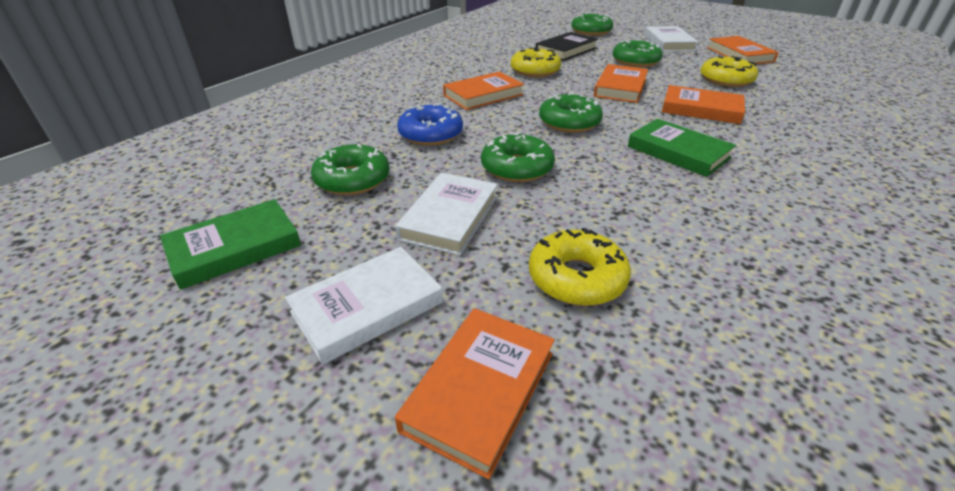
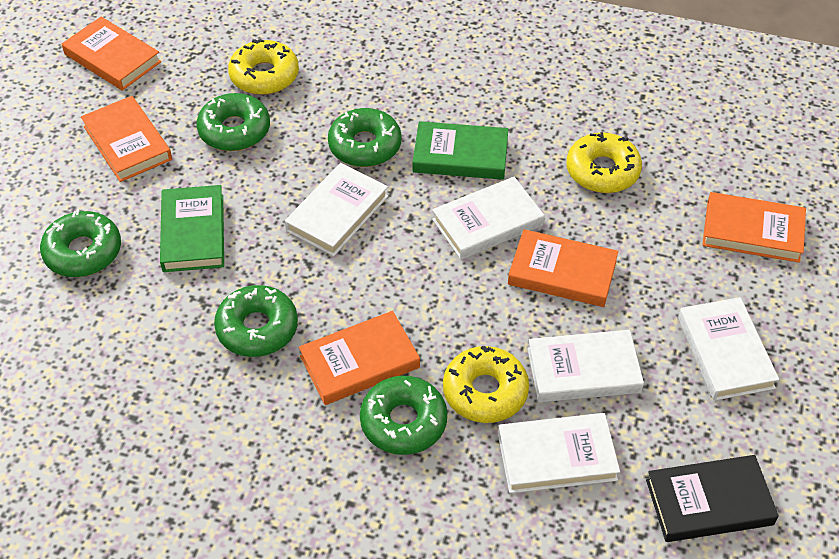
blue donut: [397,103,463,146] = 1 -> none = 0
white book: [285,247,443,364] [395,173,498,255] [645,26,698,52] = 3 -> [285,163,388,256] [432,177,545,260] [498,413,620,493] [527,330,644,402] [678,297,779,401] = 5

